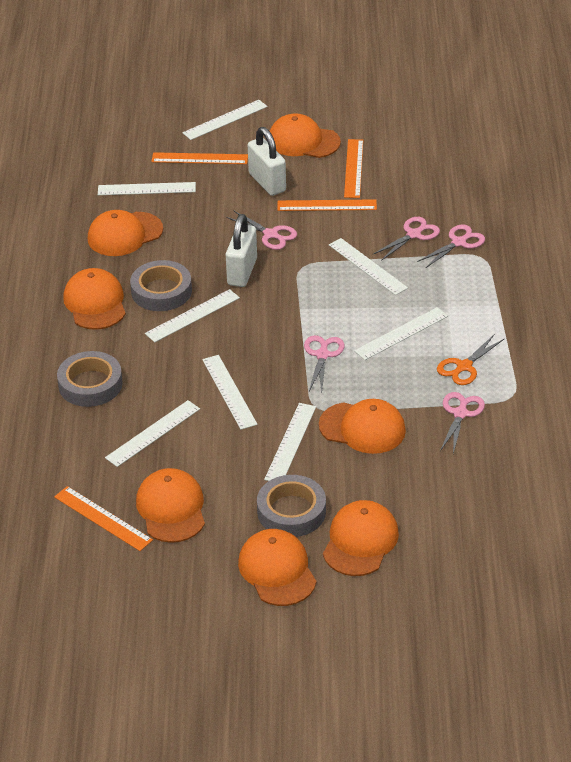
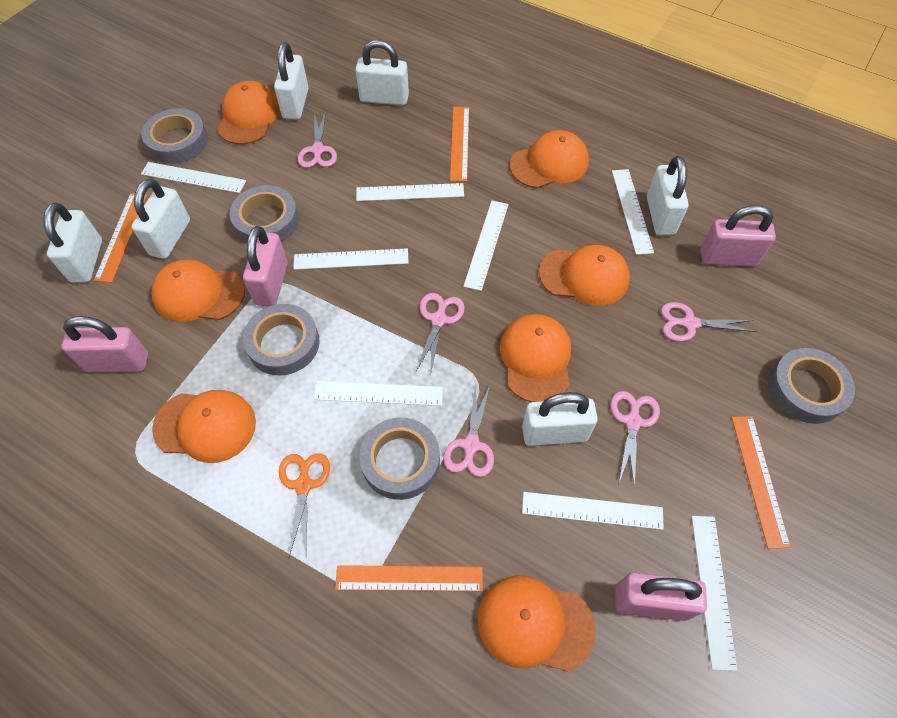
grey tape: [57,351,123,407] [130,260,192,311] [257,475,326,537] = 3 -> [141,109,208,163] [229,185,299,243] [243,304,320,375] [359,417,440,500] [768,348,855,424] = 5
pink padlock: none = 0 -> [62,316,148,372] [243,226,288,306] [615,572,707,621] [701,205,776,267] = 4
white padlock: [226,214,257,287] [248,127,286,196] = 2 -> [43,203,102,283] [131,179,190,259] [274,42,309,120] [355,40,409,106] [522,392,598,446] [647,156,689,235] = 6

